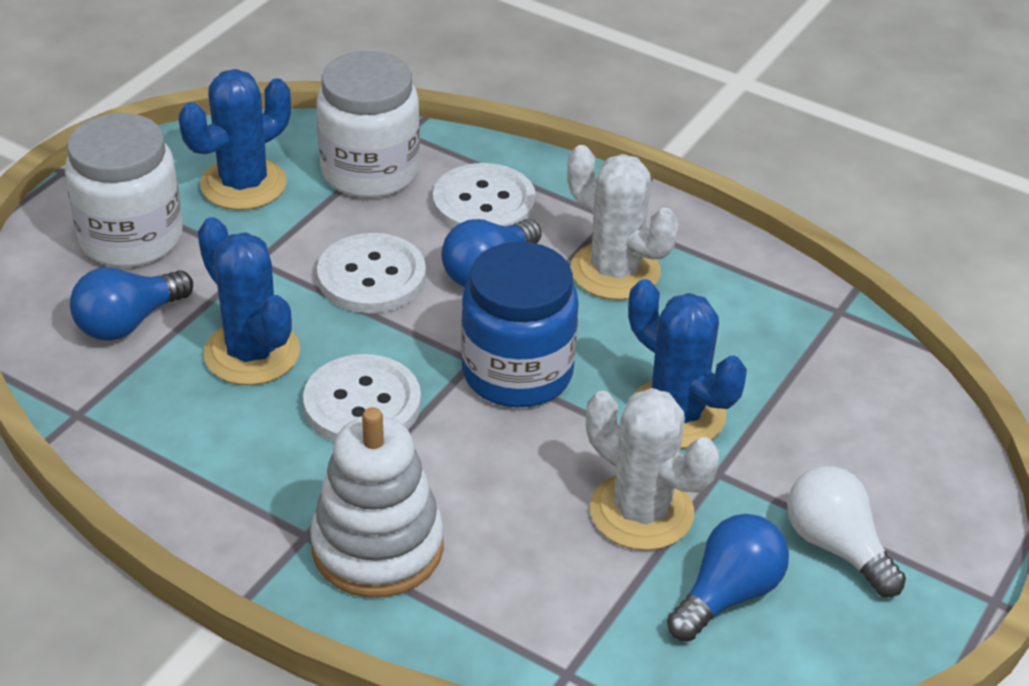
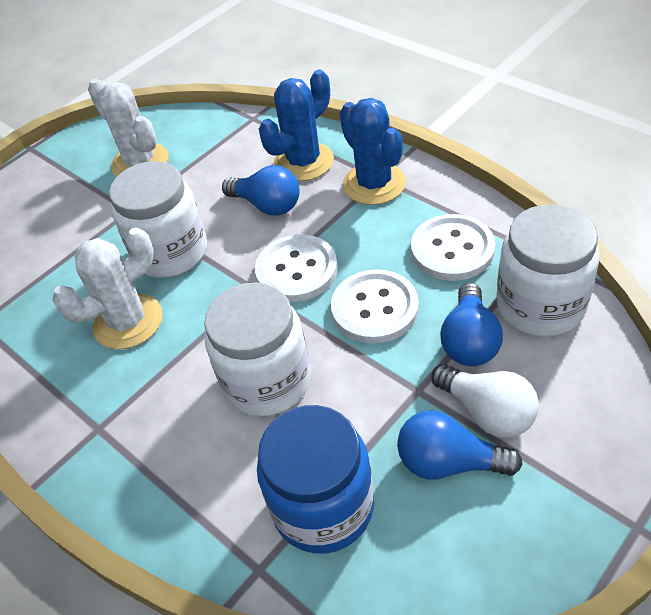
blue cactus: [179,69,291,210] [198,217,300,385] [628,279,747,449] = 3 -> [259,70,334,181] [340,98,406,205] = 2
white jar: [65,113,183,267] [316,51,420,198] = 2 -> [109,161,207,278] [204,282,311,416] [496,204,600,337] = 3
white stacking toy: [310,407,444,598] = 1 -> none = 0

